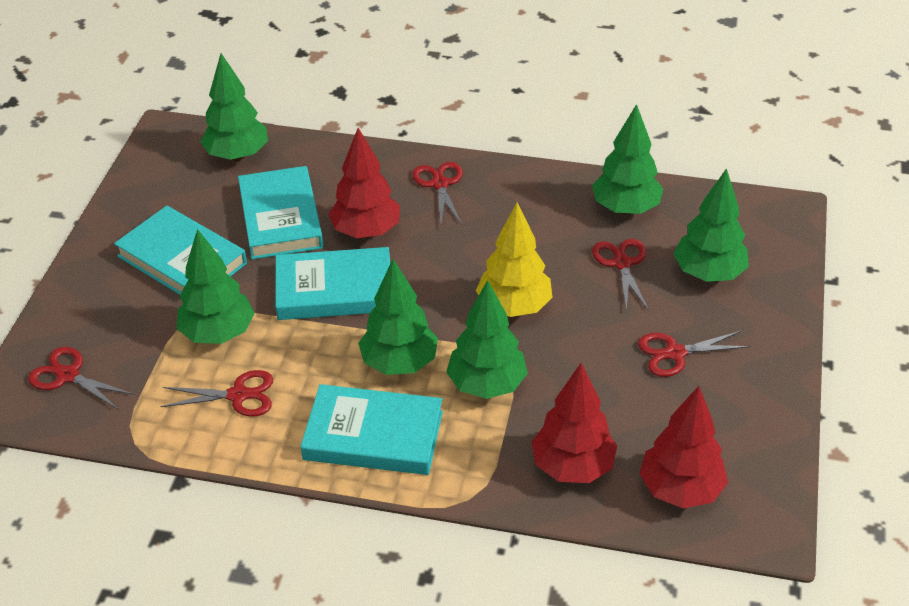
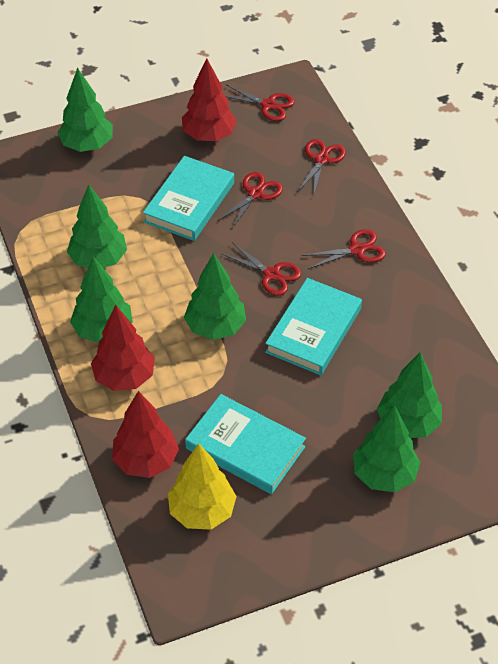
turquoise book: [114,206,247,295] [238,166,323,259] [275,247,390,320] [300,384,443,475] = 4 -> [143,156,234,241] [185,394,306,494] [265,278,362,375] = 3

